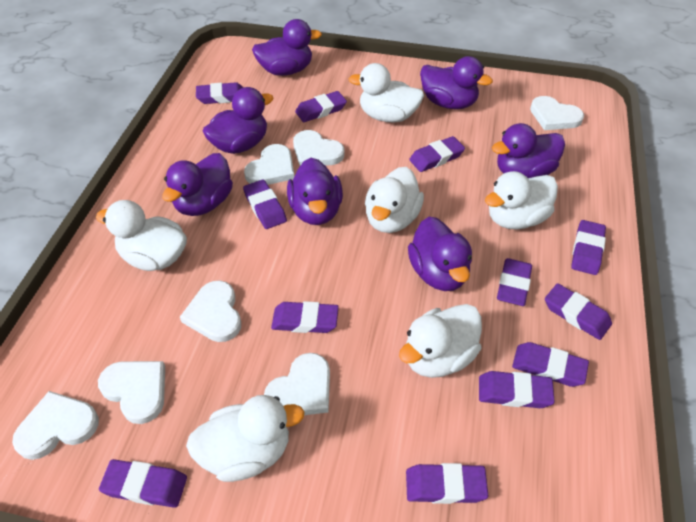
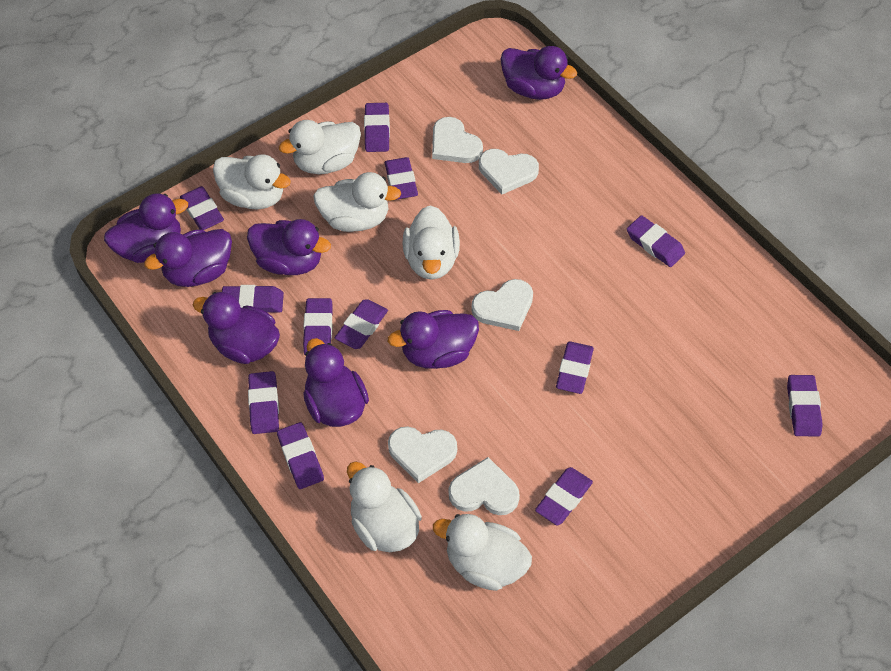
white heart: [12,391,99,460] [98,361,165,424] [180,281,241,342] [244,144,294,185] [264,353,330,415] [293,130,344,166] [530,96,584,130] = 7 -> [388,426,457,483] [432,117,483,163] [449,457,520,515] [471,279,533,331] [479,149,539,194] = 5

